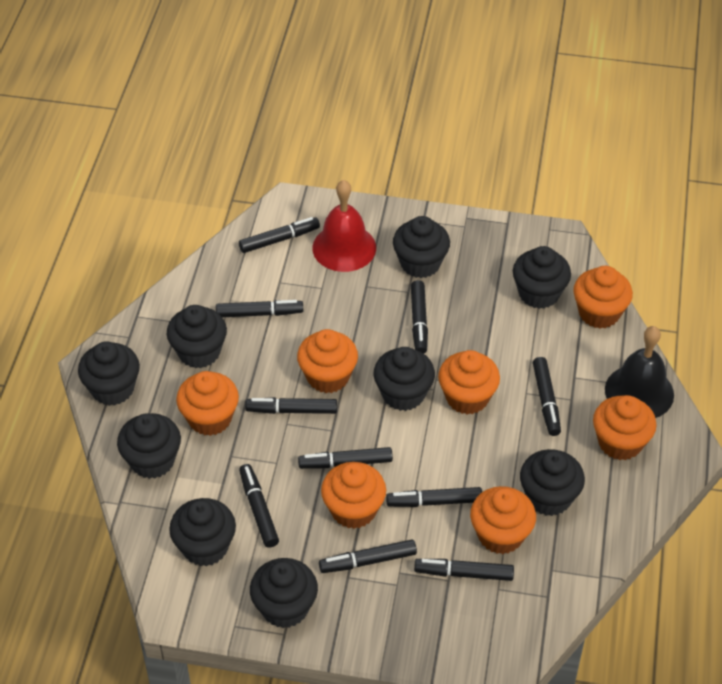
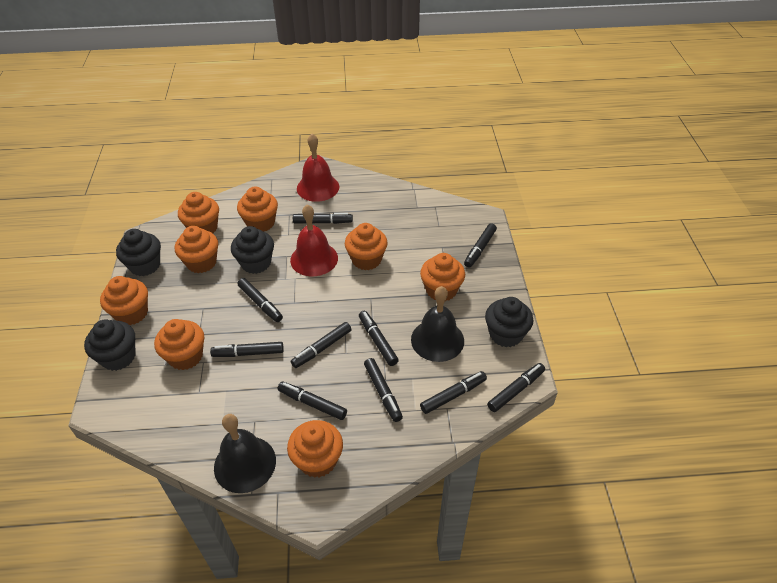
black bell: [605,326,674,418] = 1 -> [214,414,276,493] [411,286,464,362] = 2
black cupcake: [78,341,140,406] [117,413,181,479] [167,305,227,368] [169,498,236,566] [250,558,318,628] [374,347,435,411] [393,216,450,278] [513,246,571,309] [520,449,585,516] = 9 -> [84,320,136,371] [116,229,161,276] [231,226,274,274] [485,297,533,347] = 4
orange cupcake: [176,371,239,436] [297,329,358,393] [321,462,386,529] [438,350,500,415] [470,486,536,554] [573,266,633,329] [593,395,656,460] = 7 -> [100,276,148,325] [154,319,204,370] [175,226,218,273] [178,192,219,233] [237,187,278,232] [287,420,343,478] [345,223,388,270] [420,253,465,301] = 8
red bell: [312,180,376,272] = 1 -> [290,204,338,276] [297,134,339,202] = 2

